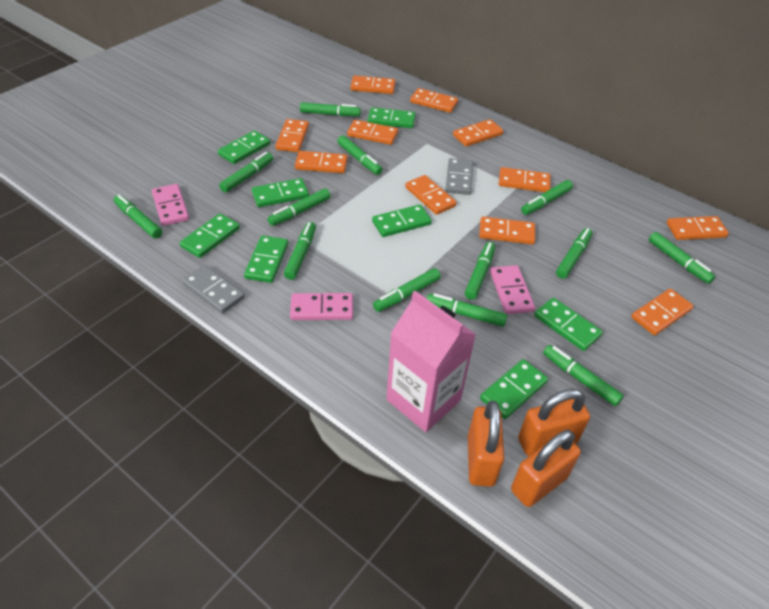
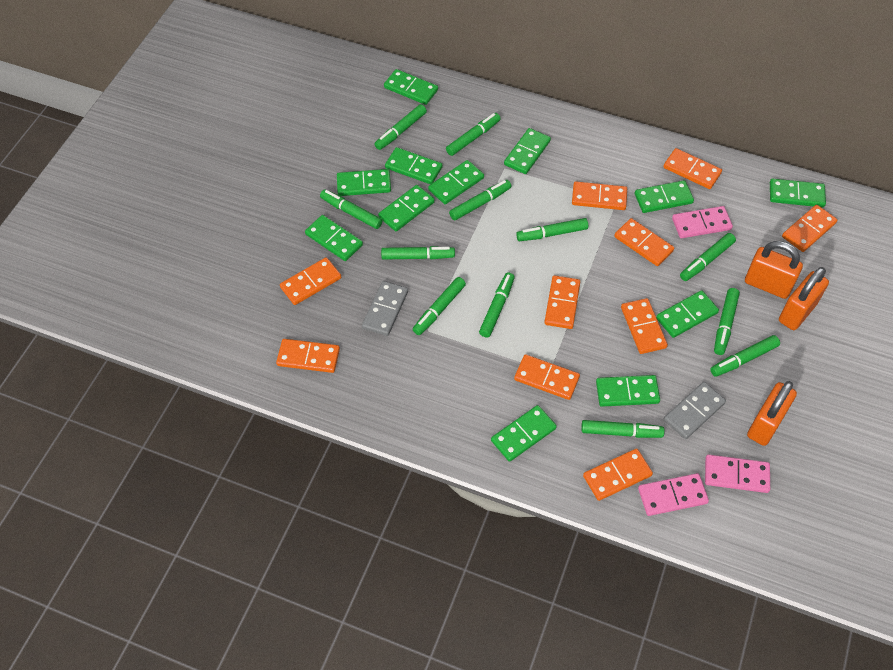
green domino: [180,213,240,258] [218,130,270,164] [244,235,288,283] [252,178,309,207] [368,107,416,128] [372,204,432,237] [480,359,548,419] [534,298,603,351] = 8 -> [305,215,363,261] [337,169,391,196] [378,185,435,231] [384,69,438,105] [385,147,443,184] [428,160,484,204] [491,405,557,462] [504,128,551,174] [596,375,660,407] [635,180,694,213] [656,290,719,338] [770,179,826,207] = 12
green marker: [114,194,162,238] [219,152,273,193] [268,188,331,226] [284,222,316,280] [300,102,361,116] [338,135,383,175] [373,268,441,312] [427,293,507,327] [465,242,495,300] [521,180,573,215] [543,345,624,406] [556,228,592,279] [649,232,715,284] = 13 -> [320,189,382,229] [375,104,427,150] [381,246,455,260] [413,277,466,335] [446,113,501,156] [449,180,512,221] [479,272,515,338] [516,218,588,241] [581,420,664,438] [680,233,736,281] [710,335,780,377] [714,288,740,355] = 12
orange domino: [275,119,309,152] [295,151,348,173] [347,120,398,145] [350,75,395,94] [405,175,457,215] [410,88,458,113] [453,119,503,147] [479,217,535,245] [499,167,550,192] [631,289,694,335] [667,216,729,240] = 11 -> [276,339,340,373] [280,257,341,305] [514,354,580,400] [544,275,580,329] [572,181,627,210] [583,449,653,501] [614,218,674,266] [621,298,668,354] [663,148,722,189] [782,205,838,252] = 10
pink carton: [386,291,476,432] = 1 -> none = 0

